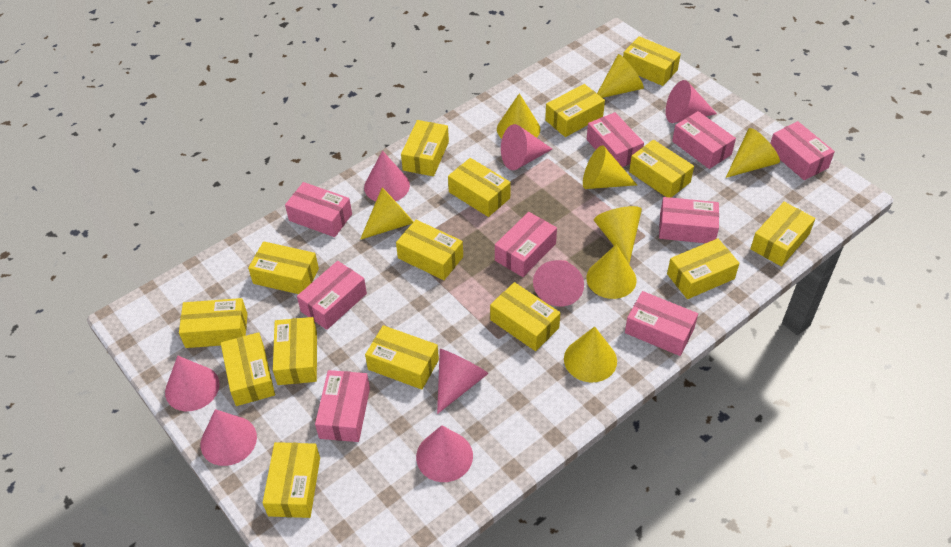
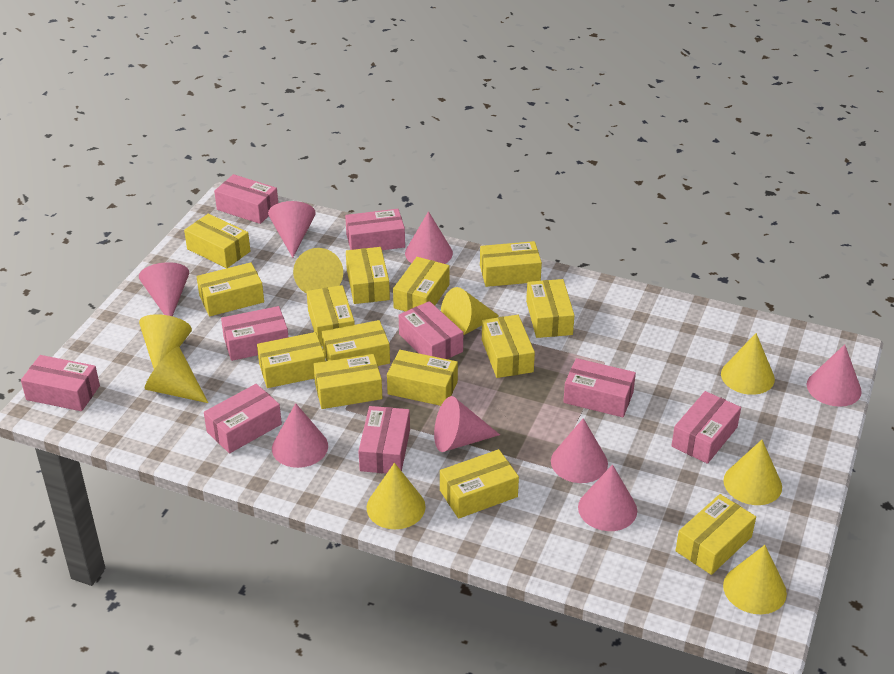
yellow box: [179,298,247,348] [221,332,275,406] [248,241,319,294] [263,442,320,518] [273,317,317,385] [365,325,439,390] [396,220,463,280] [401,120,449,176] [448,158,511,217] [490,282,560,351] [545,84,605,137] [623,36,681,86] [629,140,694,198] [667,238,739,299] [750,202,815,267] = 15 -> [184,214,250,268] [197,262,264,316] [257,332,325,388] [307,285,355,346] [313,354,382,409] [322,320,390,366] [346,247,390,304] [387,350,458,406] [393,257,450,312] [440,449,519,519] [480,241,542,287] [482,315,535,378] [526,279,575,338] [676,494,756,575] = 14

